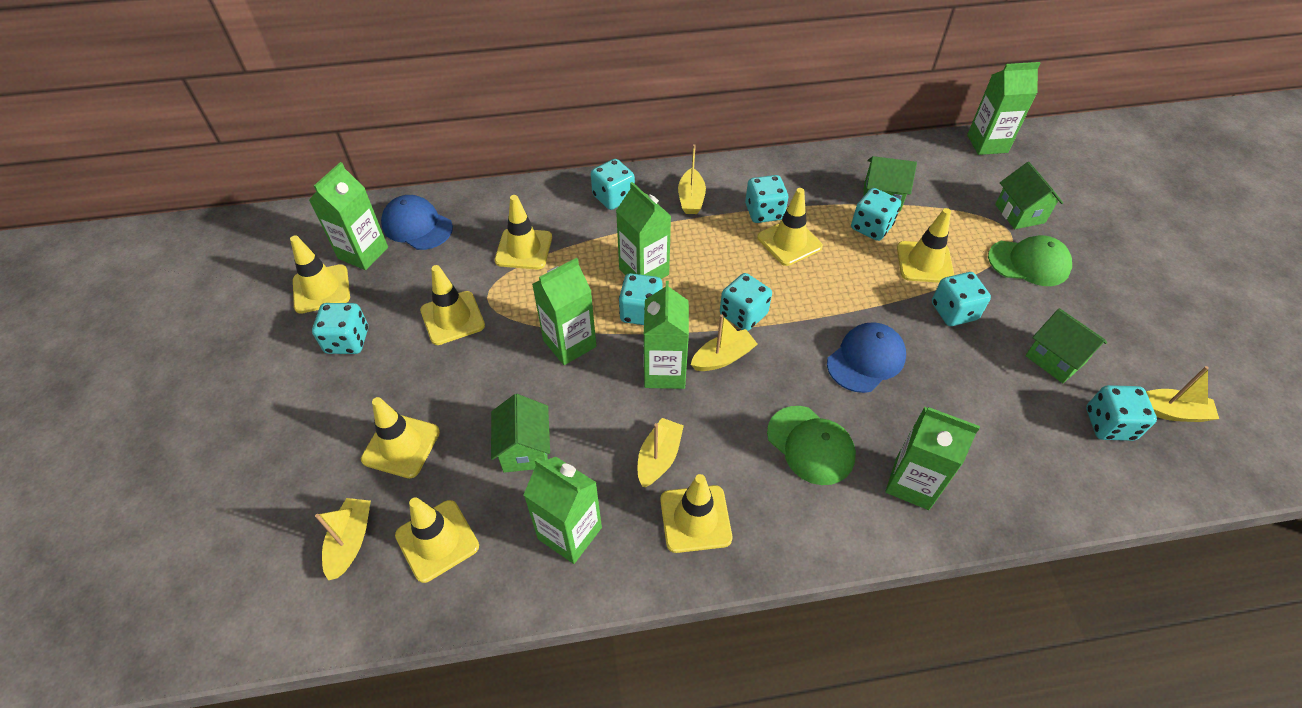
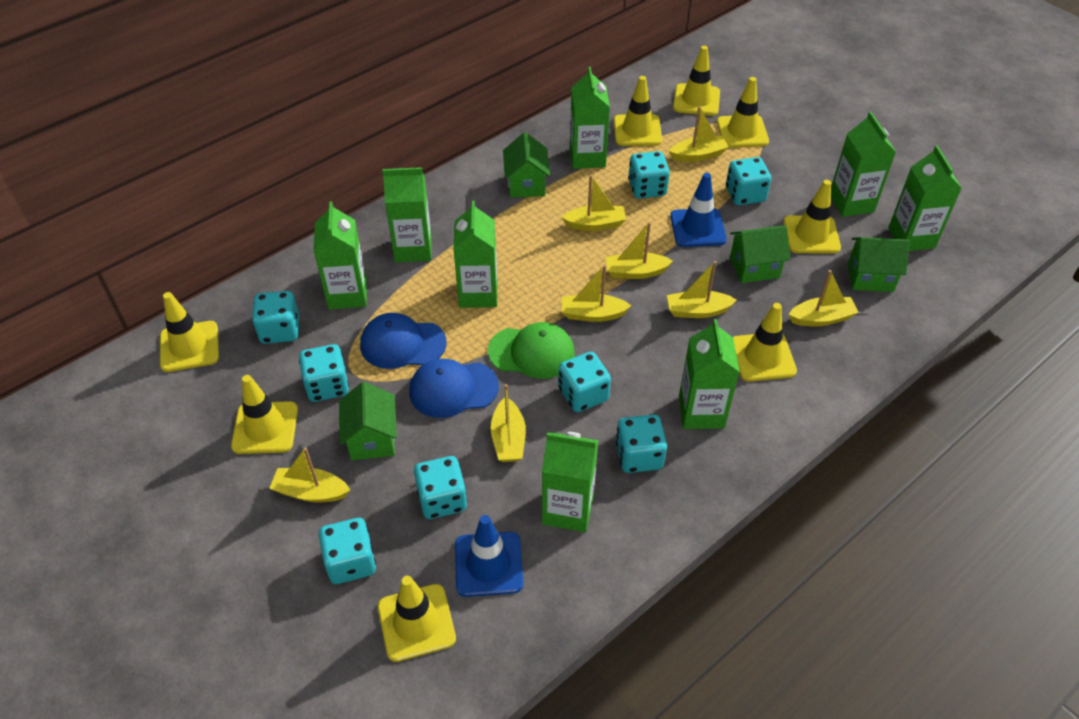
blue traffic cone: none = 0 -> [455,515,524,597] [670,173,727,247] = 2
green cap: [767,406,856,485] [988,235,1072,286] = 2 -> [488,322,575,379] = 1
green carton: [309,162,388,270] [524,457,602,564] [532,258,596,365] [616,182,671,279] [644,281,689,389] [885,407,980,510] [967,62,1040,155] = 7 -> [313,201,367,310] [382,167,432,262] [453,201,497,308] [542,432,599,532] [570,67,610,169] [679,319,740,429] [831,112,896,217] [889,145,962,251] = 8
yellow boat: [315,498,371,580] [638,418,684,487] [678,144,706,214] [691,315,758,371] [1146,366,1219,422] = 5 -> [269,448,350,503] [491,384,526,462] [561,175,626,231] [562,265,631,322] [606,222,673,279] [667,261,737,318] [669,106,729,162] [789,270,859,327] = 8

